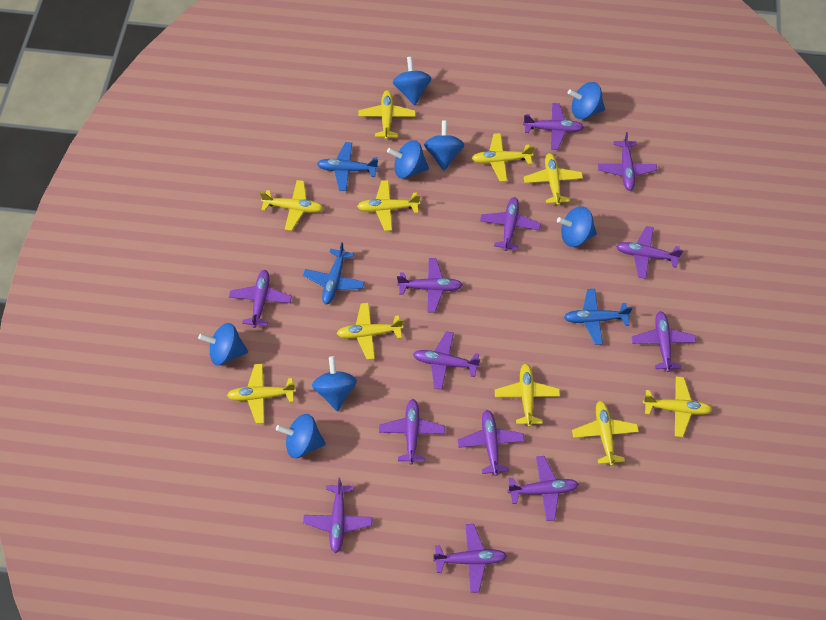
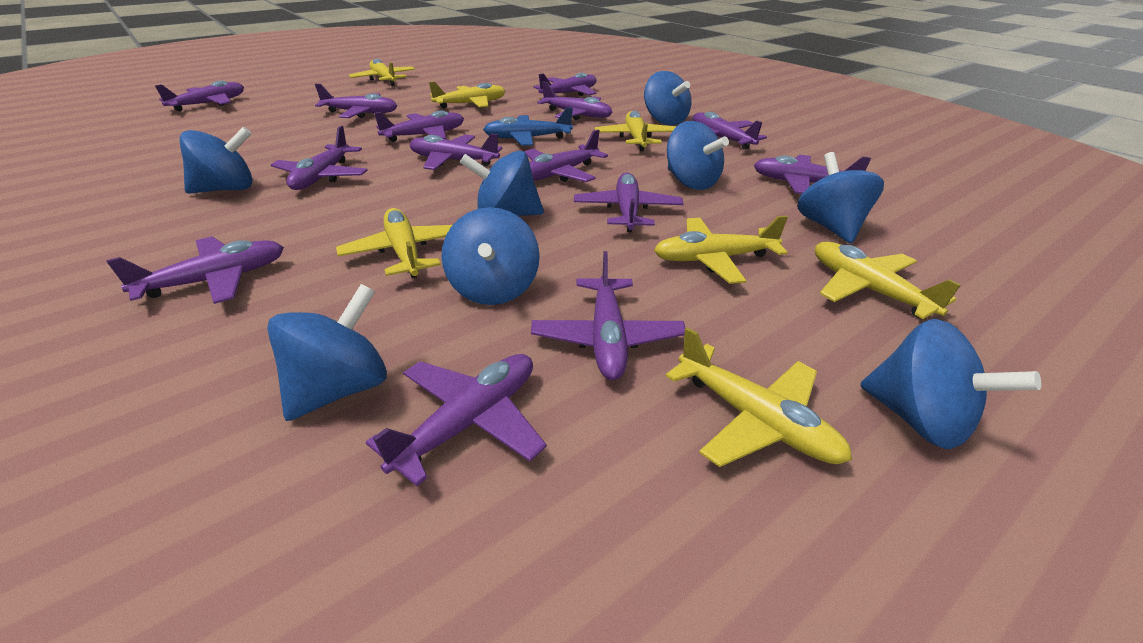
blue plane: [303,242,365,305] [317,142,379,191] [564,289,633,345] = 3 -> [483,108,573,146] = 1
purple plane: [229,270,292,328] [303,478,372,553] [379,399,445,465] [397,258,463,313] [413,331,480,390] [433,524,507,593] [458,410,525,476] [480,197,541,251] [507,456,579,521] [523,103,584,150] [598,132,657,191] [616,226,683,279] [632,311,696,372] = 13 -> [106,236,284,304] [155,81,244,111] [271,126,368,190] [315,84,397,118] [366,354,547,486] [374,111,464,142] [409,134,502,170] [524,130,608,182] [531,251,685,380] [533,73,597,96] [537,81,613,120] [574,172,684,232] [693,112,767,150] [754,155,871,194] = 14
yellow plane: [227,364,296,424] [260,180,324,231] [336,303,403,360] [357,180,420,231] [358,90,416,140] [472,133,534,182] [495,363,560,427] [524,153,583,205] [572,401,639,466] [642,376,712,437] = 10 -> [336,208,452,278] [349,59,415,86] [429,82,505,109] [595,111,677,151] [654,215,788,284] [666,327,852,467] [815,242,961,319] = 7

